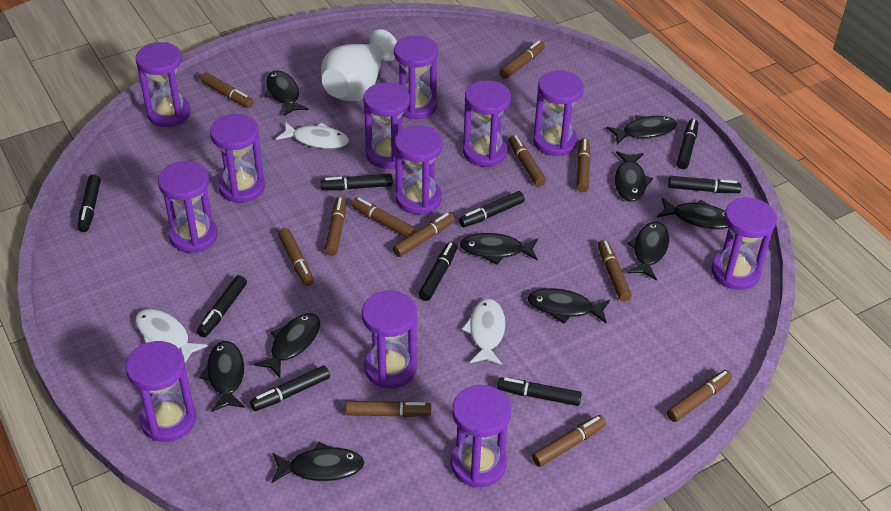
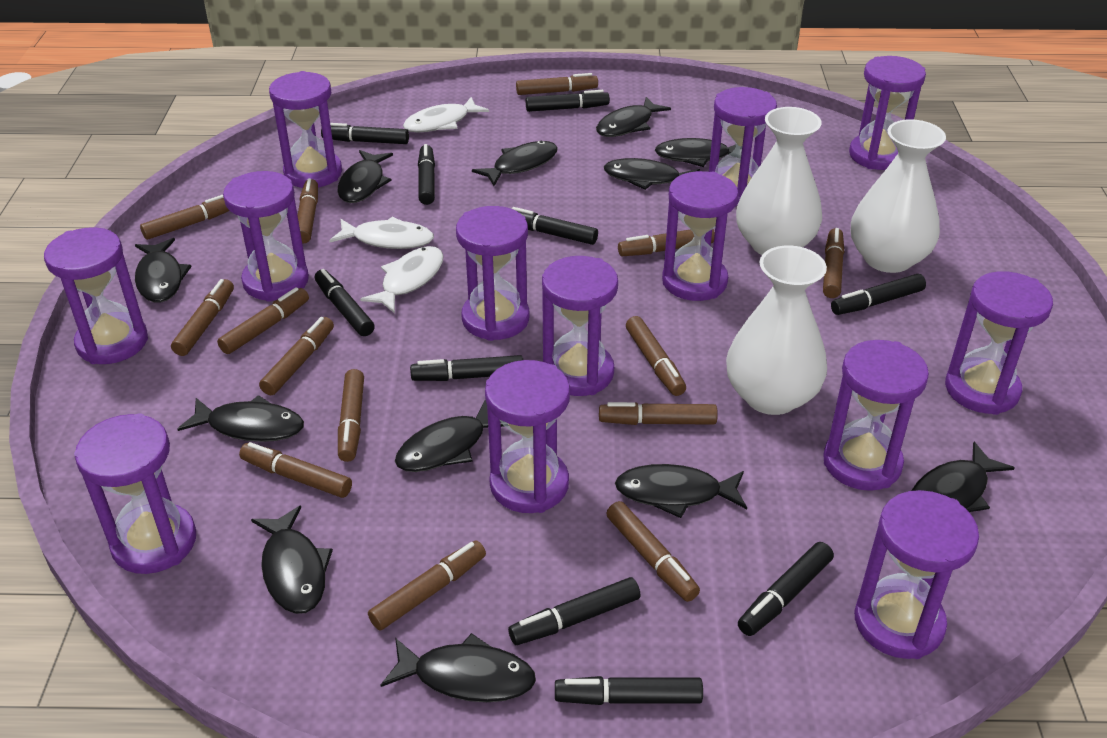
black fish: [199,341,245,412] [253,313,320,378] [264,70,309,116] [272,442,365,483] [460,233,538,265] [527,288,610,324] [606,115,677,144] [615,151,653,202] [627,222,669,280] [657,198,729,229] = 10 -> [135,238,192,302] [178,395,304,442] [251,506,333,614] [338,150,393,203] [381,633,536,702] [395,400,504,472] [472,141,558,186] [596,97,671,137] [604,158,700,190] [615,464,747,518] [655,138,736,167] [911,442,1014,512] = 12
black marker: [78,174,101,232] [197,275,247,337] [250,365,330,411] [320,174,393,190] [418,242,457,301] [459,191,525,227] [497,377,582,406] [668,176,741,193] [677,119,698,169] = 9 -> [315,269,375,336] [321,123,409,144] [410,355,523,381] [418,144,435,205] [508,577,640,645] [512,207,598,245] [526,90,610,112] [555,676,703,705] [738,542,834,636] [831,274,926,315] = 10
brown marker: [200,73,254,108] [278,228,314,286] [325,197,347,256] [346,401,431,417] [351,197,415,238] [393,213,455,257] [500,40,545,79] [509,135,546,186] [532,415,606,467] [576,138,591,192] [598,240,632,302] [667,370,732,422] = 12 -> [140,195,230,240] [171,279,234,356] [217,287,309,354] [239,442,352,498] [259,317,334,395] [298,178,318,244] [338,369,364,462] [368,540,486,630] [516,73,598,95] [599,402,718,425] [606,501,700,602] [618,229,715,256] [626,316,686,396] [823,228,844,298] = 14
purple hourglass: [125,341,196,442] [136,42,191,127] [158,161,218,253] [210,114,265,203] [362,290,417,388] [364,82,410,169] [394,35,438,120] [395,125,443,214] [450,385,511,488] [463,80,511,167] [533,70,584,156] [711,198,777,290] = 12 -> [44,227,148,364] [74,413,196,574] [223,171,309,302] [269,71,342,188] [456,206,529,341] [485,360,570,513] [542,256,618,396] [662,171,739,301] [709,87,777,205] [823,340,929,491] [849,56,926,170] [854,490,979,659] [945,271,1053,415] = 13
white vase: [321,29,397,102] = 1 -> [726,245,827,415] [736,107,822,255] [851,119,946,273] = 3

